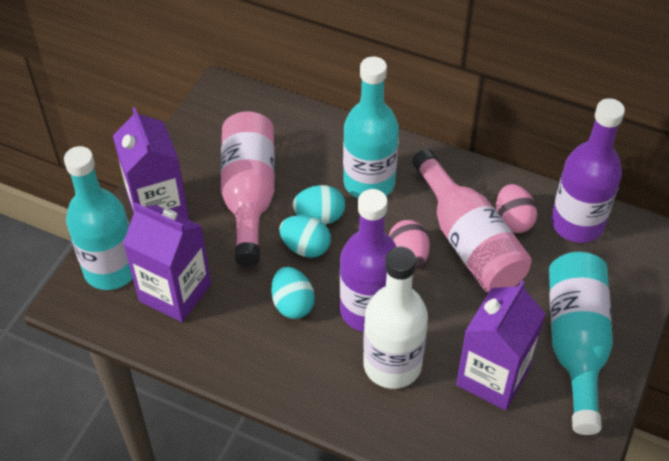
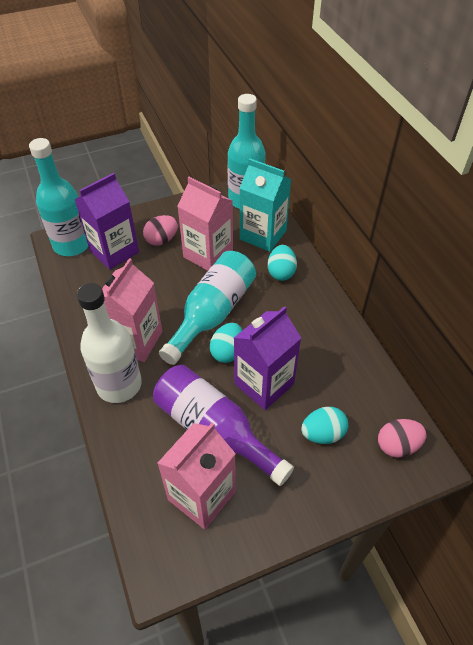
pink bottle: [220,111,275,267] [412,149,532,292] = 2 -> none = 0
pink carton: none = 0 -> [102,258,162,362] [158,423,236,530] [178,177,233,271] = 3
purple bottle: [340,189,396,332] [551,98,625,243] = 2 -> [153,365,294,486] = 1
purple carton: [113,107,189,219] [123,202,211,322] [456,281,546,410] = 3 -> [75,173,139,270] [234,306,301,410] = 2
turquoise carton: none = 0 -> [240,159,291,252] = 1

